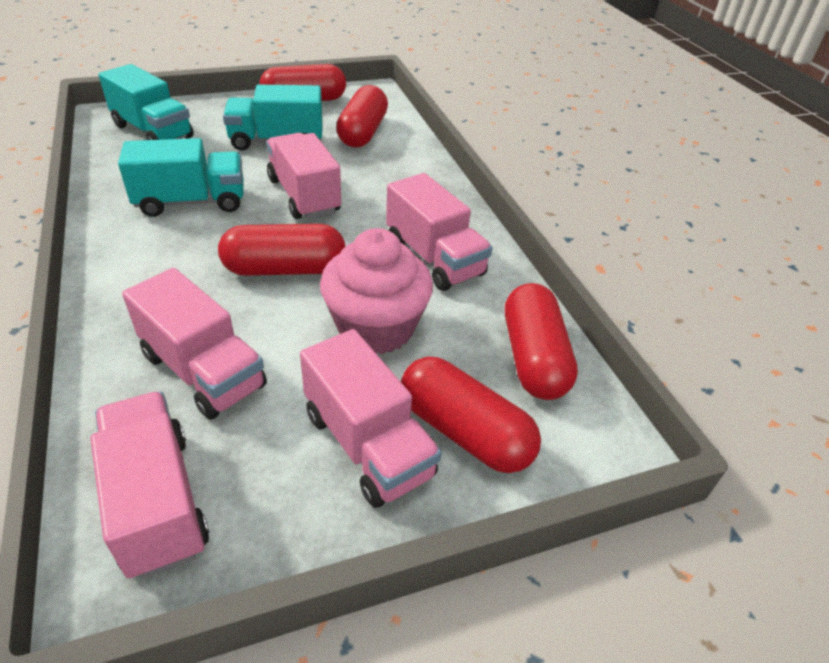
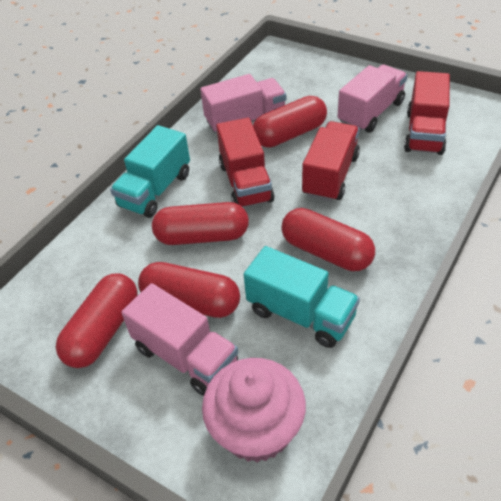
pink truck: [91,391,209,579] [122,268,267,420] [266,133,341,219] [300,329,442,508] [386,173,492,291] = 5 -> [121,283,238,396] [200,74,286,133] [337,65,407,133] = 3
red truck: none = 0 -> [216,118,274,207] [302,121,360,202] [404,71,450,155] = 3
turquoise truck: [98,64,194,140] [118,138,244,217] [223,85,323,151] = 3 -> [110,125,190,218] [243,246,360,348] = 2

